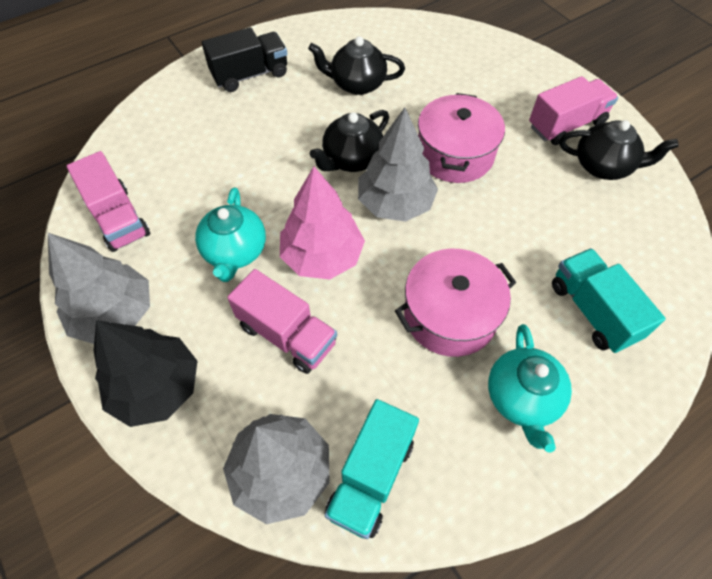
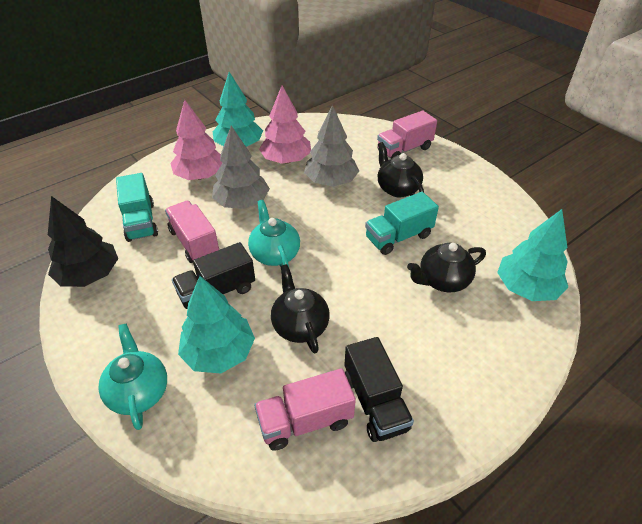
black truck: [202,27,287,92] = 1 -> [172,242,255,309] [344,337,414,442] = 2
grey tree: [48,233,150,344] [223,414,330,524] [358,107,438,222] = 3 -> [212,125,270,209] [304,105,359,186] = 2
pink pot: [395,249,516,357] [418,93,505,183] = 2 -> none = 0
pink tree: [280,167,365,279] = 1 -> [170,100,222,180] [259,86,311,164] = 2
turquoise tree: none = 0 -> [178,276,255,373] [213,72,263,147] [497,209,568,301] = 3

